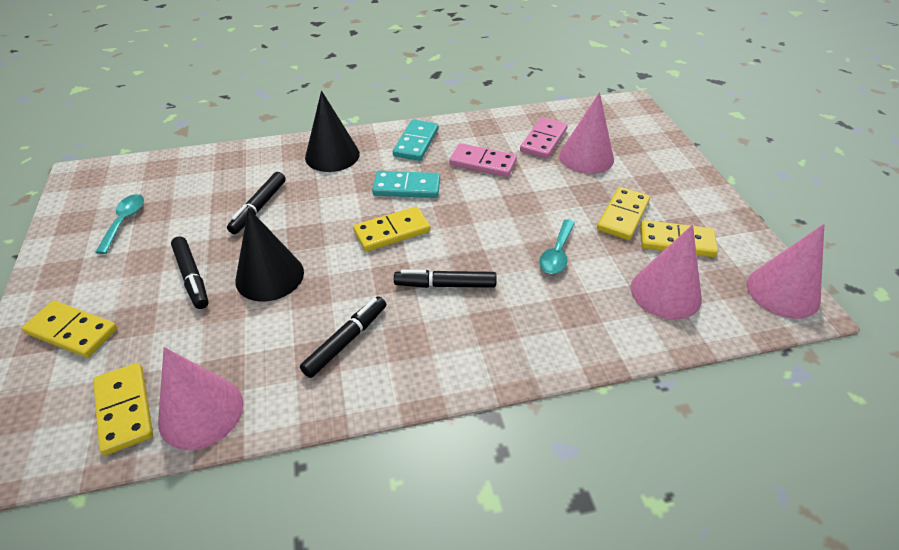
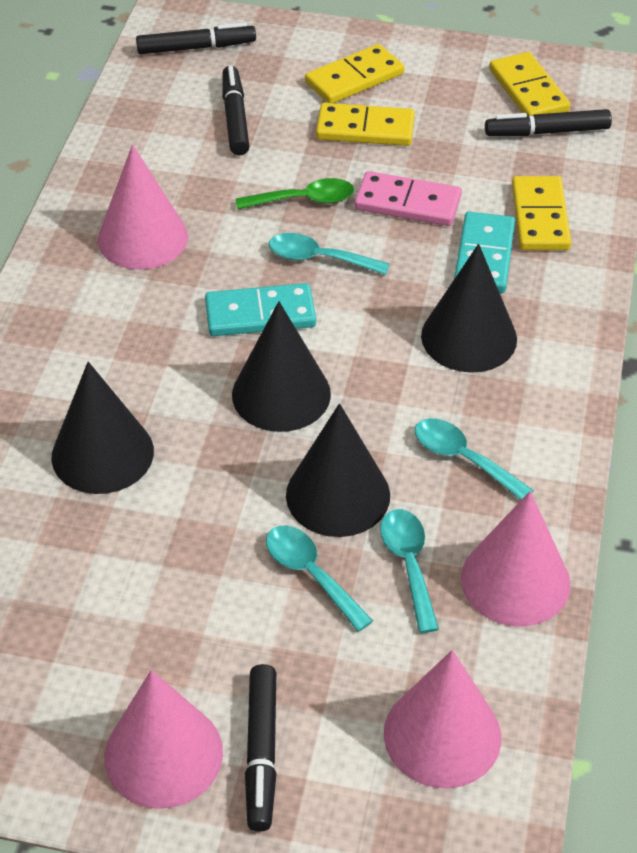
black cone: [236,208,304,302] [305,91,360,172] = 2 -> [51,362,154,494] [232,301,331,432] [286,403,390,537] [421,244,517,373] = 4
green spoon: none = 0 -> [236,178,354,210] = 1
pink domino: [449,143,517,177] [520,117,568,159] = 2 -> [354,171,462,226] = 1
turquoise spoon: [95,194,144,254] [539,219,575,274] = 2 -> [266,525,373,632] [269,233,390,275] [380,509,439,633] [415,418,534,500] = 4
yellow domino: [22,301,117,358] [93,363,153,455] [353,206,430,252] [597,187,650,240] [640,220,718,257] = 5 -> [305,44,404,103] [316,103,415,146] [489,52,570,116] [512,176,571,250] = 4

